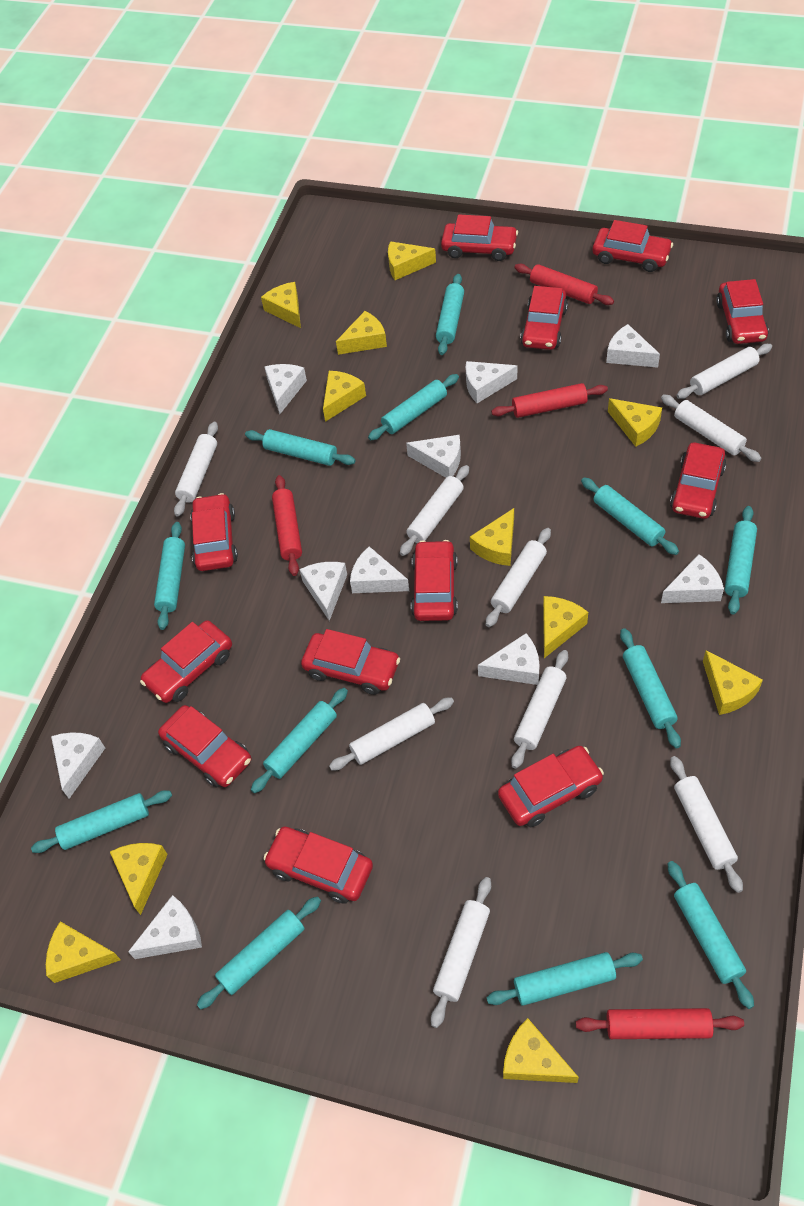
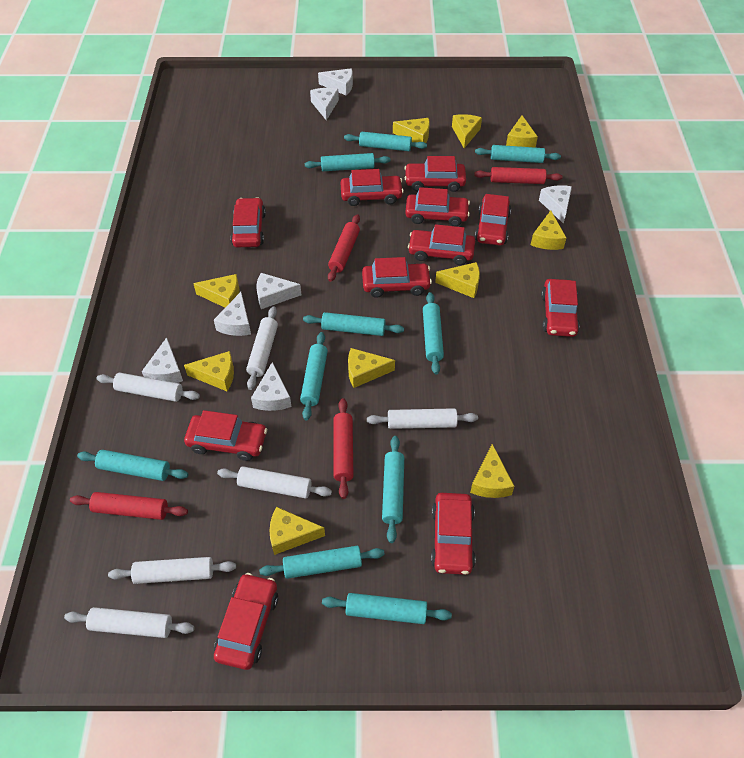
red car: [140,620,232,703] [158,705,251,787] [190,493,238,571] [263,826,373,904] [301,629,400,695] [411,540,458,621] [441,214,518,261] [498,746,604,827] [520,286,568,350] [592,220,673,272] [670,443,726,519] [716,279,769,344] = 12 -> [184,410,267,461] [214,573,278,670] [230,197,266,247] [340,169,404,206] [362,257,432,298] [404,156,466,192] [405,187,470,226] [408,224,475,265] [431,493,476,575] [475,194,511,245] [541,279,580,337] = 11
turquoise rolling pin: [31,790,172,853] [154,522,185,630] [197,896,321,1010] [245,429,356,466] [251,688,348,793] [368,374,459,441] [436,274,464,355] [486,952,643,1006] [581,478,679,555] [620,628,681,748] [668,861,754,1009] [725,506,757,615] = 12 -> [77,450,188,481] [259,546,385,579] [300,332,328,420] [303,312,404,336] [305,153,390,171] [322,593,452,624] [344,132,427,151] [382,436,404,543] [423,292,444,374] [475,145,561,163] = 10
white cheese: [51,732,105,799] [128,895,202,959] [264,364,307,414] [299,562,347,621] [350,546,409,593] [406,435,461,478] [466,361,517,403] [478,633,540,685] [606,324,660,368] [661,554,724,603] = 10 -> [142,337,183,383] [214,292,251,336] [251,362,292,411] [256,273,302,309] [310,88,339,121] [318,68,353,96] [539,185,572,224] = 7
white rolling pin: [174,422,218,517] [329,697,454,771] [400,465,469,556] [431,877,491,1028] [486,528,551,627] [511,650,568,769] [661,394,761,462] [670,756,743,893] [676,344,772,399] = 9 -> [64,607,195,638] [96,373,200,402] [108,557,236,584] [217,466,332,499] [246,306,278,390] [367,408,478,429] = 6
yellow cheese: [46,921,121,983] [110,843,168,915] [261,282,301,328] [323,371,366,422] [336,311,387,355] [388,241,436,280] [470,508,514,566] [503,1018,579,1083] [543,596,588,658] [608,398,662,447] [703,650,763,715] = 11 -> [184,351,234,391] [193,274,239,308] [269,507,325,555] [348,348,395,388] [393,118,430,143] [435,262,480,298] [452,114,482,148] [470,444,514,498] [506,116,538,148] [531,210,566,250] = 10

